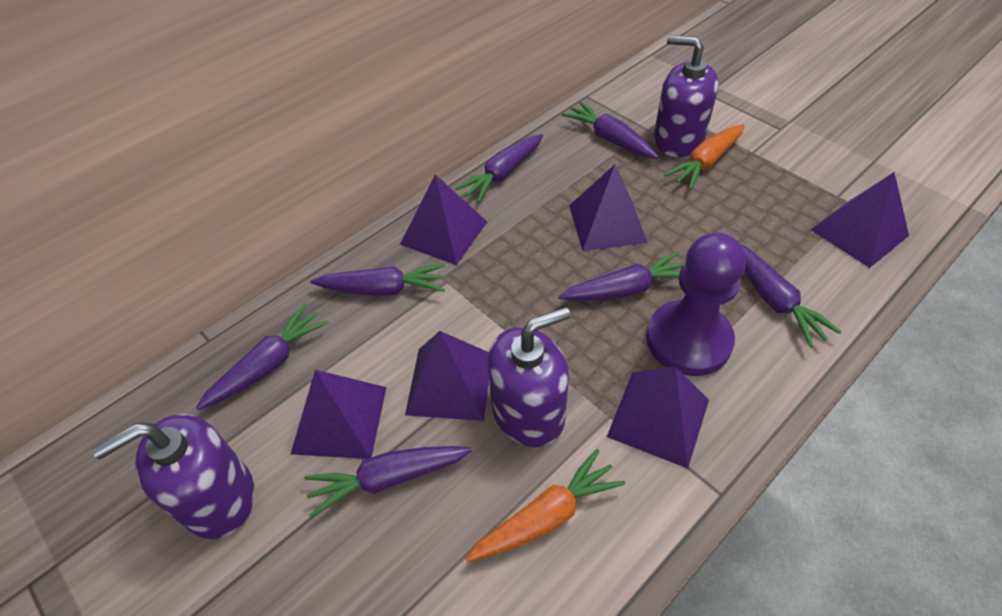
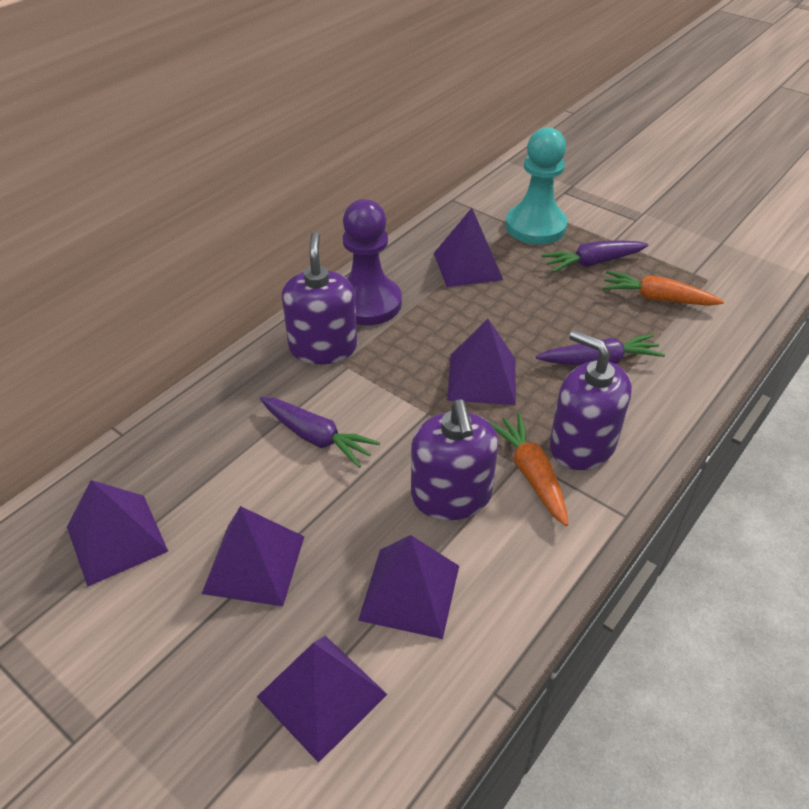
purple carrot: [196,304,329,410] [304,446,472,518] [310,264,446,296] [455,134,543,203] [558,251,684,301] [562,101,658,159] [740,244,842,348] = 7 -> [260,397,380,468] [536,334,665,365] [541,240,648,273] = 3
turquoise pawn: none = 0 -> [506,127,568,244] = 1

